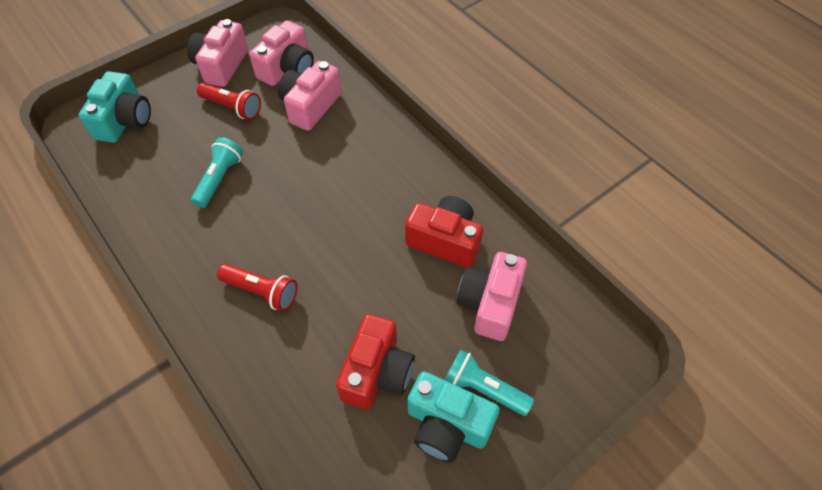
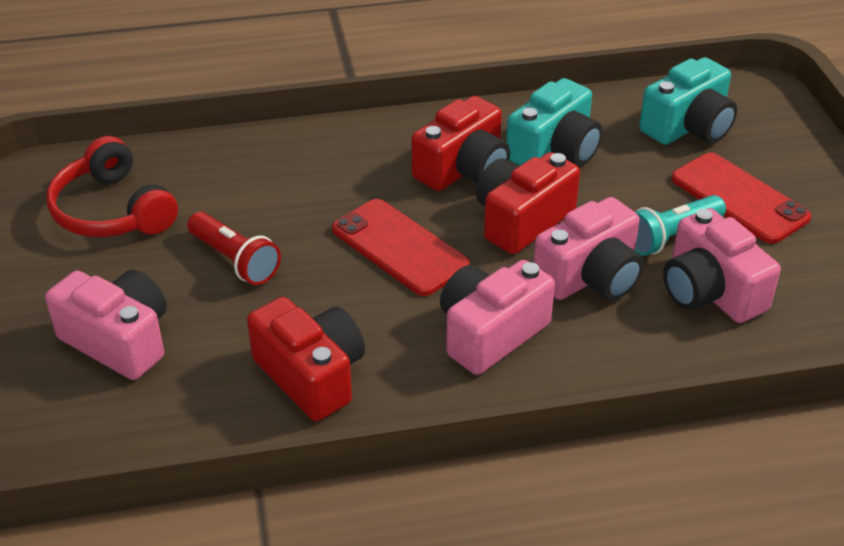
red camera: [336,314,415,410] [405,196,483,268] = 2 -> [247,297,365,421] [412,96,510,191] [476,152,580,254] = 3
red flashlight: [197,83,261,120] [217,264,297,311] = 2 -> [187,212,281,285] = 1
red headphones: none = 0 -> [47,136,178,237] = 1
red phone: none = 0 -> [332,199,470,296] [671,152,811,244] = 2
turquoise flashlight: [191,137,243,208] [445,349,534,416] = 2 -> [635,195,726,256] = 1

